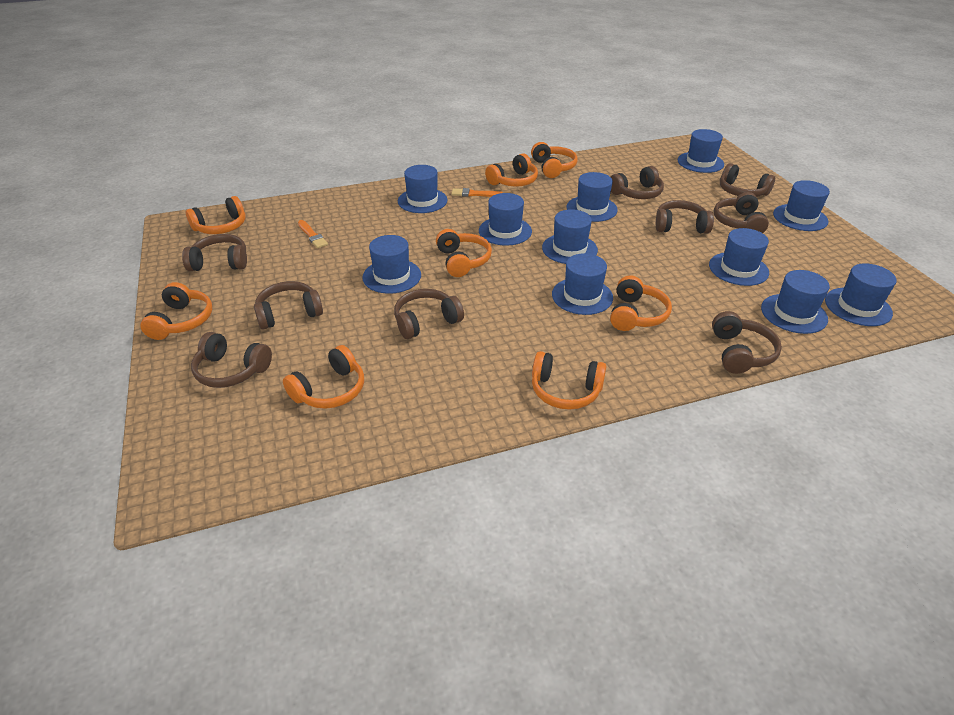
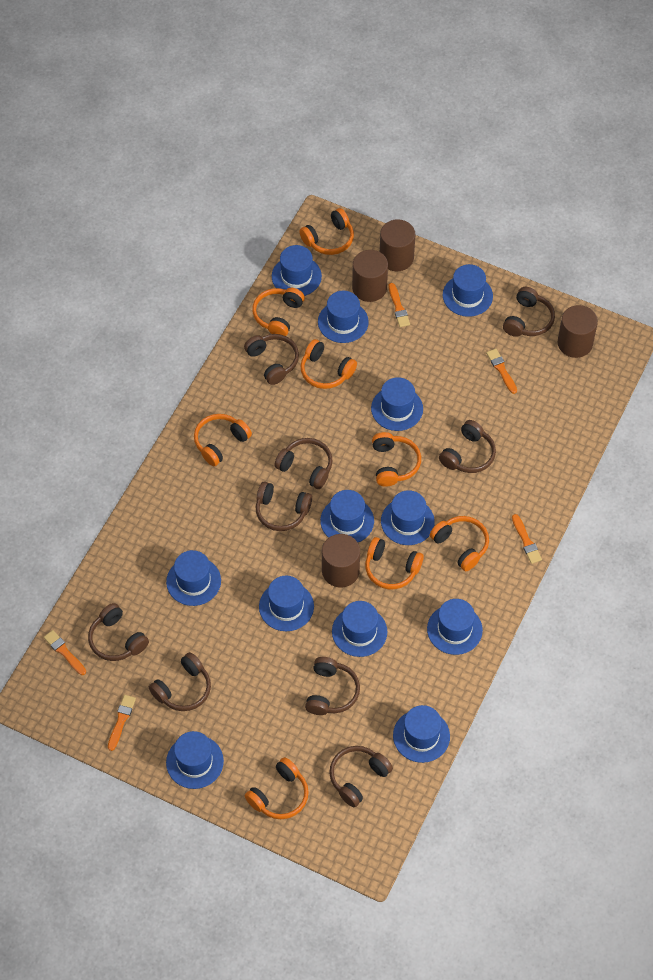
blue hat: [362,235,421,294] [398,165,448,213] [479,193,532,246] [542,209,598,264] [552,253,613,315] [567,172,618,222] [678,129,724,173] [709,228,769,286] [761,270,830,334] [773,180,830,231] [825,263,897,326] = 11 -> [166,550,221,606] [166,731,224,789] [259,576,314,631] [272,245,322,296] [318,291,369,343] [320,490,374,542] [332,601,387,657] [371,377,423,431] [381,490,435,545] [393,705,450,763] [427,599,483,655] [443,264,493,317] = 12
brown cylinder: none = 0 -> [322,534,360,587] [352,250,388,302] [380,219,415,271] [558,305,598,358] = 4
orange brush: [298,220,328,248] [451,188,503,197] = 2 -> [44,630,86,675] [108,695,136,751] [389,283,410,327] [486,349,517,394] [512,514,542,564] = 5

